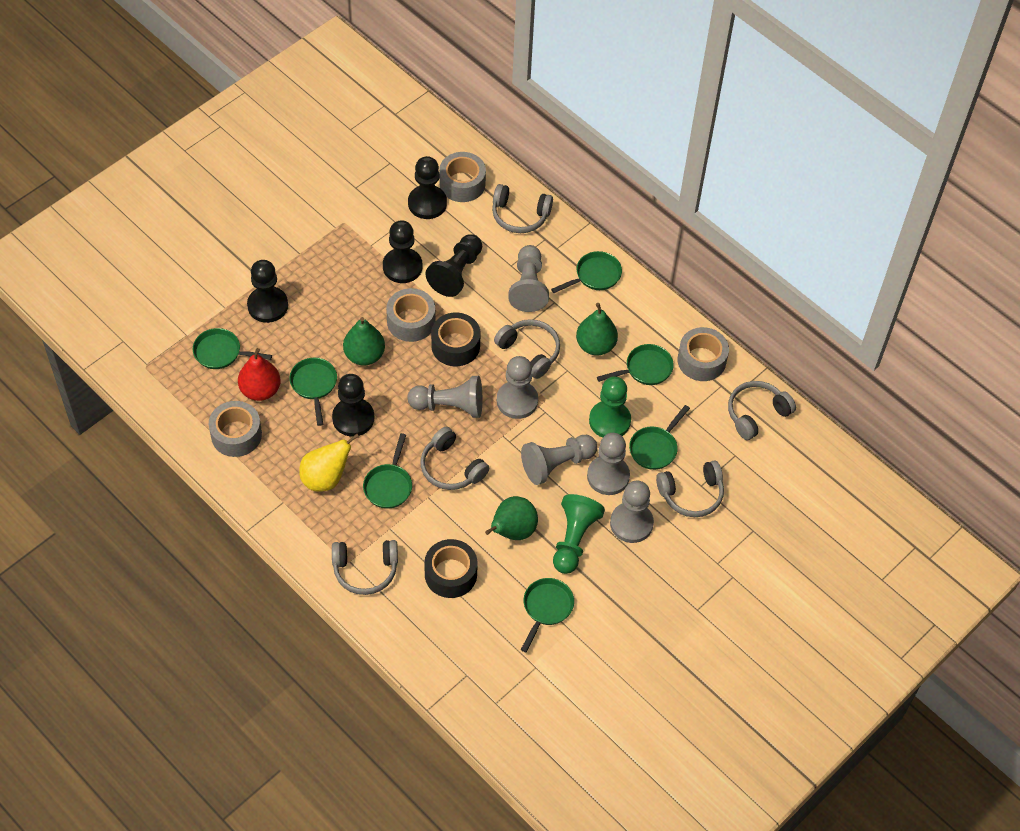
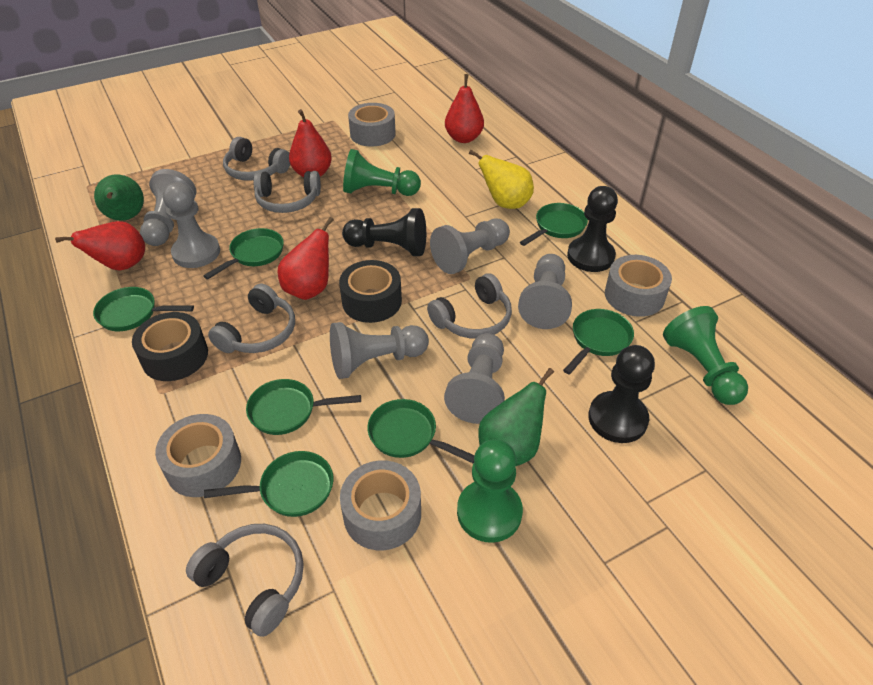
black pawn: [247,260,288,323] [332,374,374,437] [383,220,422,283] [408,156,447,219] [425,234,482,297] = 5 -> [342,208,426,256] [567,186,618,272] [588,345,655,443] = 3
green pawn: [553,494,605,574] [589,377,631,438] = 2 -> [343,149,421,196] [457,439,523,543] [663,306,748,405] = 3
green pear: [343,317,385,366] [485,496,538,540] [576,303,618,356] = 3 -> [94,174,144,221] [479,368,554,466] = 2
grey headphones: [332,540,398,595] [420,427,489,490] [492,184,553,233] [494,319,560,379] [656,460,724,517] [728,381,796,440] = 6 -> [186,524,304,637] [208,284,295,353] [223,137,290,181] [253,171,321,213] [427,273,512,339] = 5
red pear: [238,348,281,401] = 1 -> [55,221,145,271] [278,217,334,300] [289,109,332,177] [445,74,484,143] = 4

